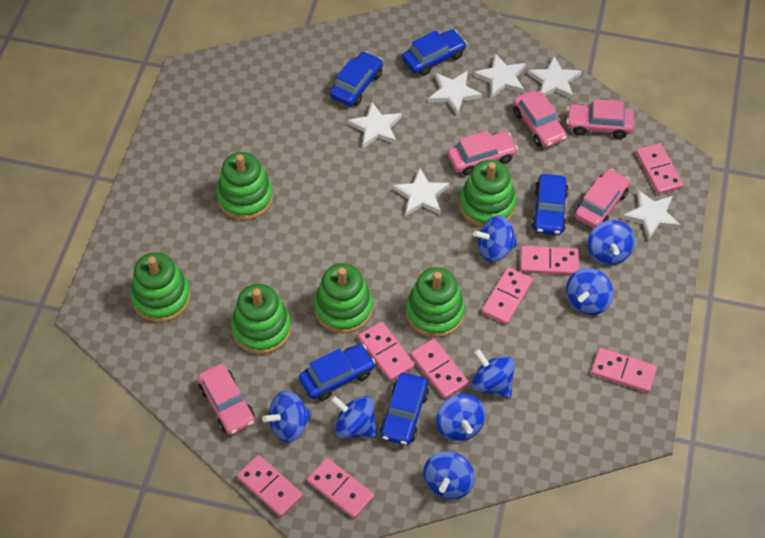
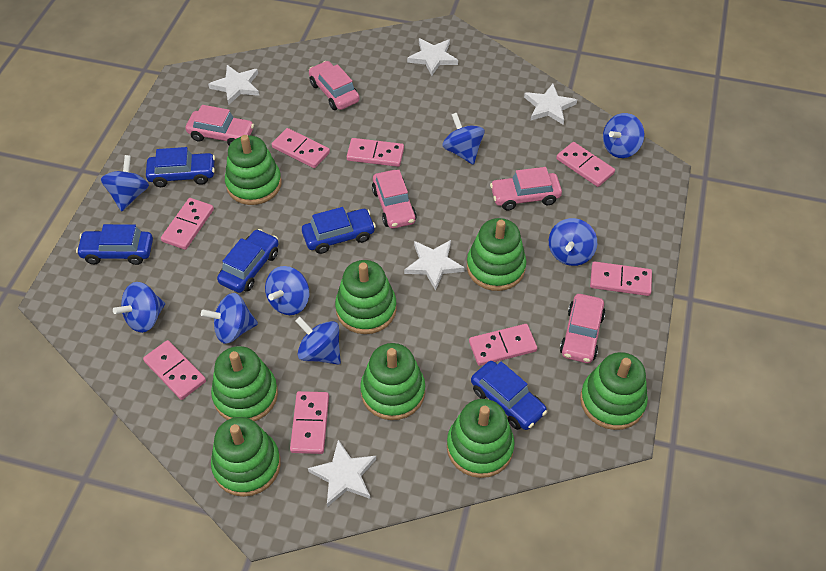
green stacking toy: [130,252,191,322] [217,152,273,220] [231,284,291,354] [314,263,373,334] [406,267,465,338] [459,160,516,227] = 6 -> [211,346,278,421] [211,417,281,497] [225,135,282,205] [335,260,397,334] [360,343,425,420] [447,399,515,478] [467,218,526,291] [580,352,648,430] = 8
white star: [347,102,402,148] [393,168,449,216] [428,71,482,116] [473,53,526,98] [527,56,582,100] [622,190,681,241] = 6 -> [208,65,259,105] [308,440,376,507] [404,240,465,291] [407,38,458,76] [524,84,577,125] = 5

